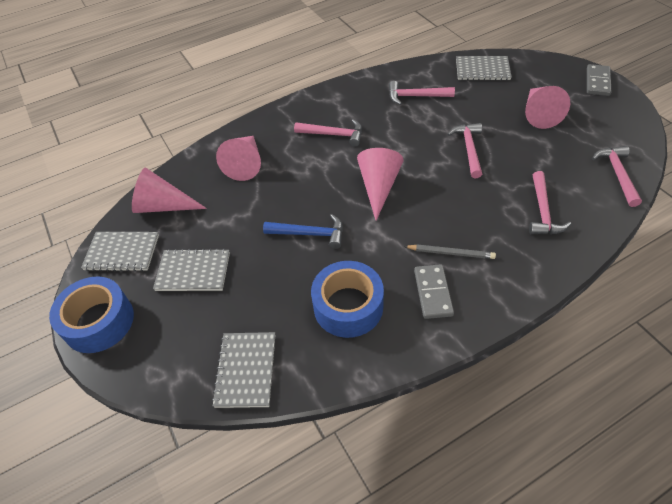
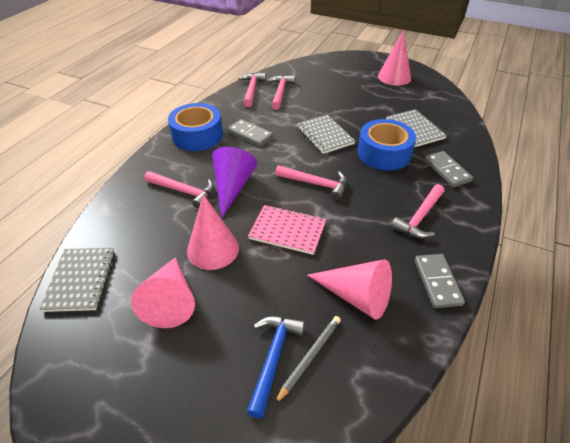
grey domino: [414,264,454,319] [587,64,611,96] = 2 -> [228,119,273,147] [415,254,465,308] [424,151,473,187] = 3
grey notebook: [81,232,159,272] [153,249,230,291] [212,332,275,408] [456,56,512,80] = 4 -> [39,248,115,312] [297,115,355,154] [386,109,447,147] = 3
pink notebook: none = 0 -> [248,205,326,255] = 1
purple cone: none = 0 -> [212,147,257,218] = 1

